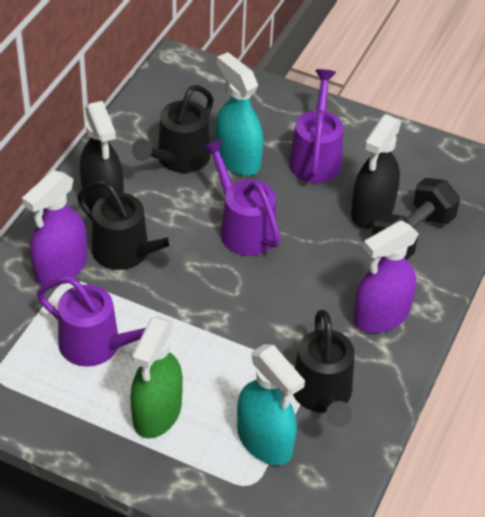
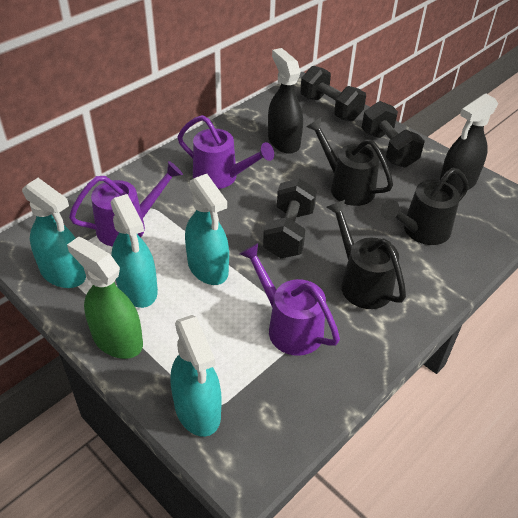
black dumbbell: [371,178,460,260] = 1 -> [263,178,317,258] [300,66,366,121] [362,101,425,168] = 3
purple spray bottle: [22,170,87,286] [353,221,419,333] = 2 -> none = 0
turquoise spray bottle: [215,52,263,176] [237,344,305,465] = 2 -> [22,178,86,288] [111,194,158,308] [170,315,221,437] [185,174,229,285] = 4

